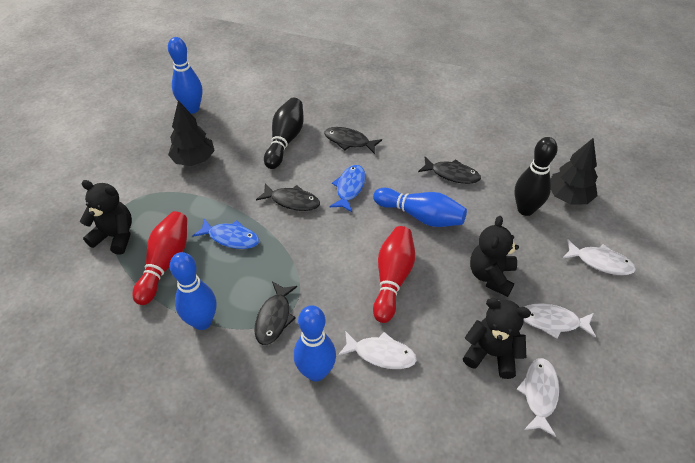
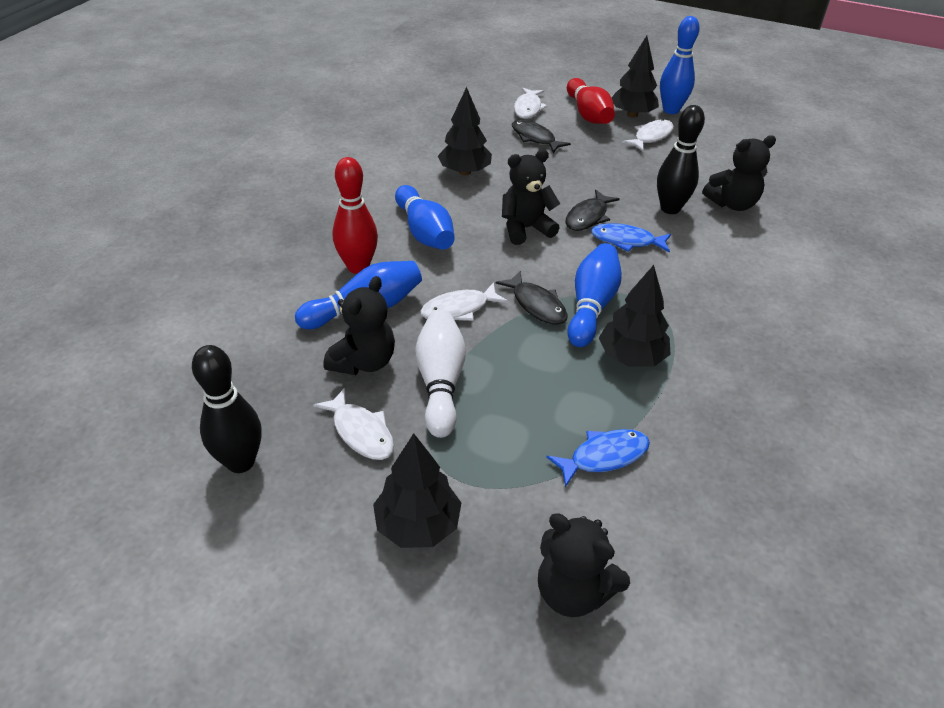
black fish: [254,281,297,345] [256,184,320,211] [324,127,382,154] [418,157,481,184] = 4 -> [496,271,568,325] [512,120,571,153] [565,189,620,231] = 3
black teddy bear: [80,180,132,255] [463,298,531,379] [470,216,519,297] = 3 -> [324,276,395,375] [502,149,560,245] [538,513,630,617] [702,135,776,211] = 4
black tree: [168,100,215,166] [550,138,598,205] = 2 -> [373,433,461,548] [438,87,492,175] [599,265,671,367] [611,36,659,118] = 4
white bowling pin: none = 0 -> [415,310,466,438] = 1

